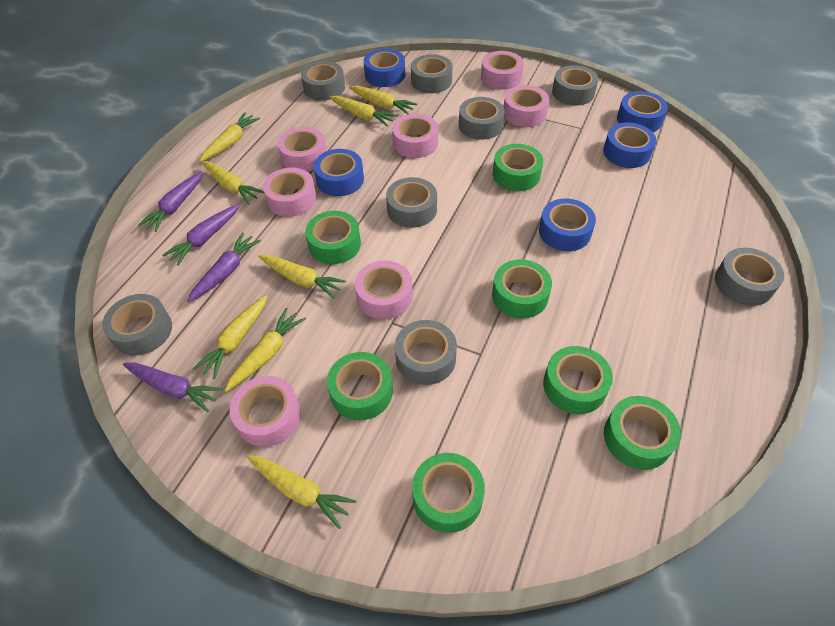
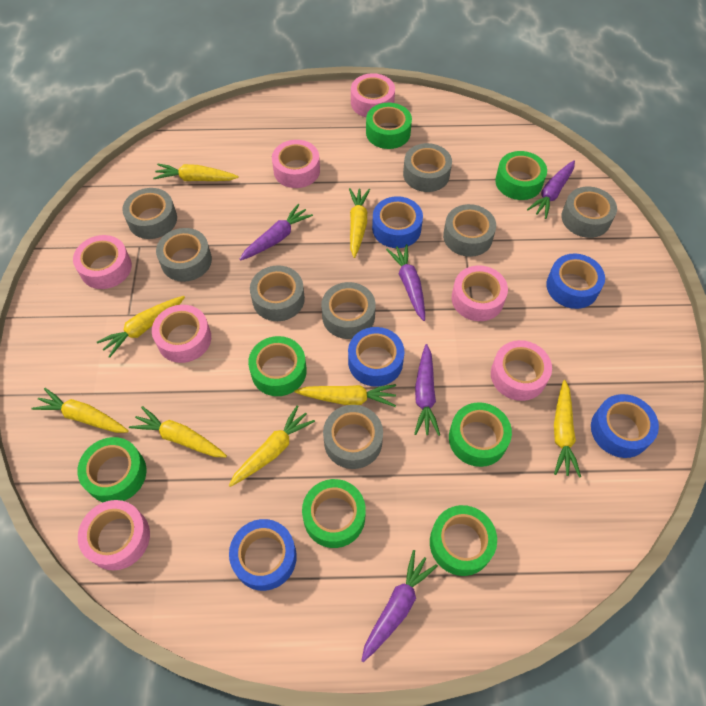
purple carrot: [123,362,223,412] [138,171,203,232] [162,204,239,266] [187,233,261,302] = 4 -> [240,204,313,261] [361,550,438,662] [386,244,425,321] [414,344,440,436] [527,160,575,219] = 5

